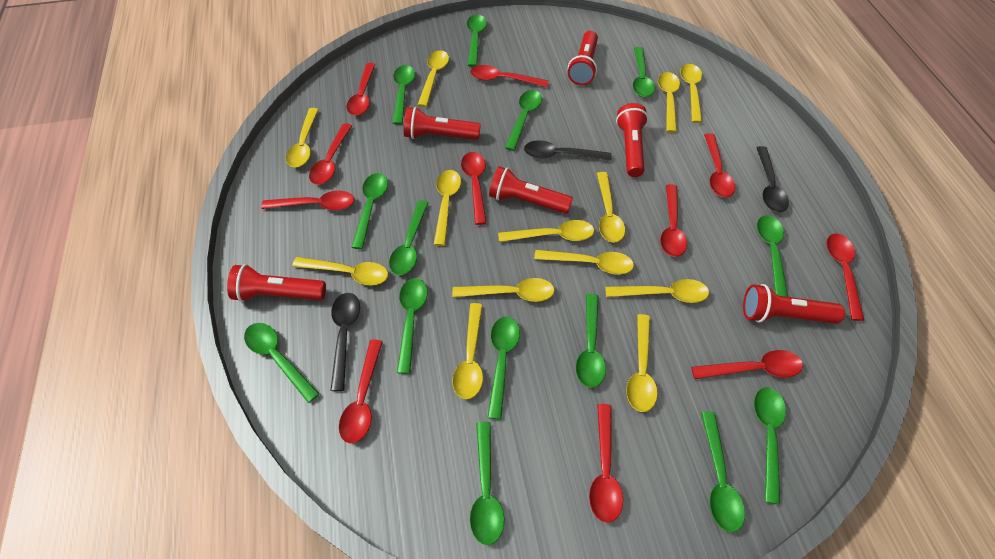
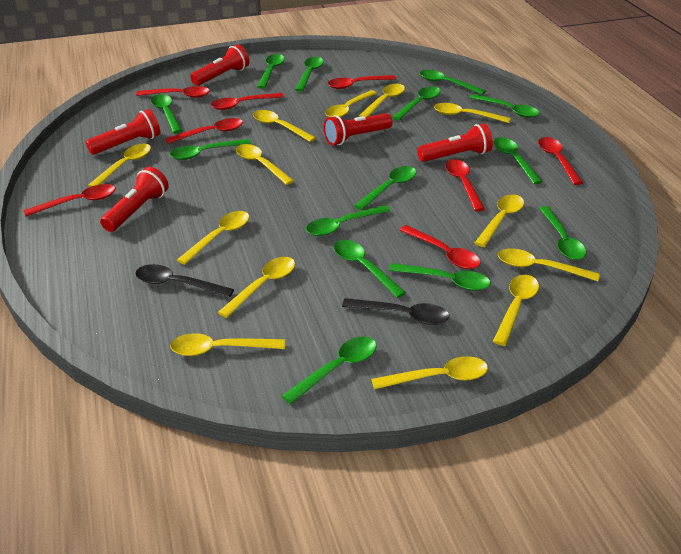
black spoon: [330,293,360,391] [524,140,612,161] [756,146,789,212] = 3 -> [136,264,234,298] [342,298,449,325] = 2
red flashlight: [227,264,326,302] [404,107,481,140] [489,166,573,214] [568,31,598,85] [616,103,648,177] [743,284,845,324] = 6 -> [86,109,160,155] [100,167,169,232] [190,44,249,86] [324,113,393,145] [418,124,493,162] = 5
red spoon: [261,190,354,210] [309,123,352,185] [339,340,383,443] [346,63,376,116] [461,152,487,225] [470,65,549,87] [589,404,623,523] [660,184,687,257] [691,350,803,379] [704,133,735,197] [826,233,864,321] = 11 -> [24,184,116,216] [136,86,210,98] [165,118,243,144] [211,93,284,110] [327,75,396,89] [400,225,481,269] [445,159,485,211] [538,137,583,185] = 8

